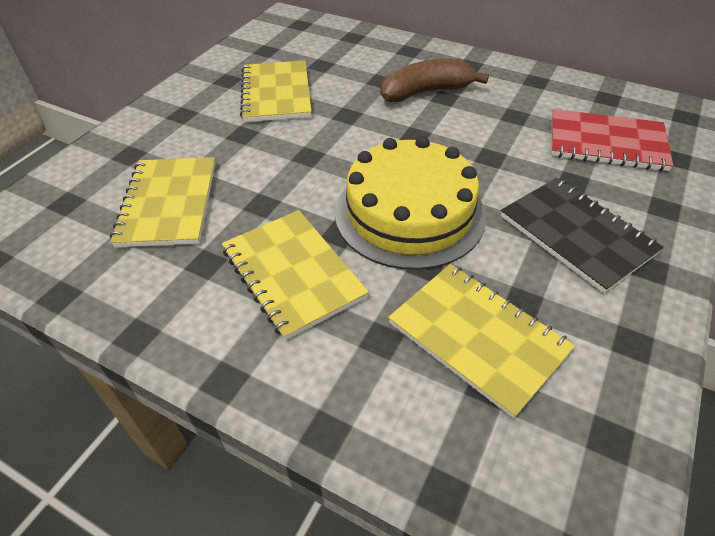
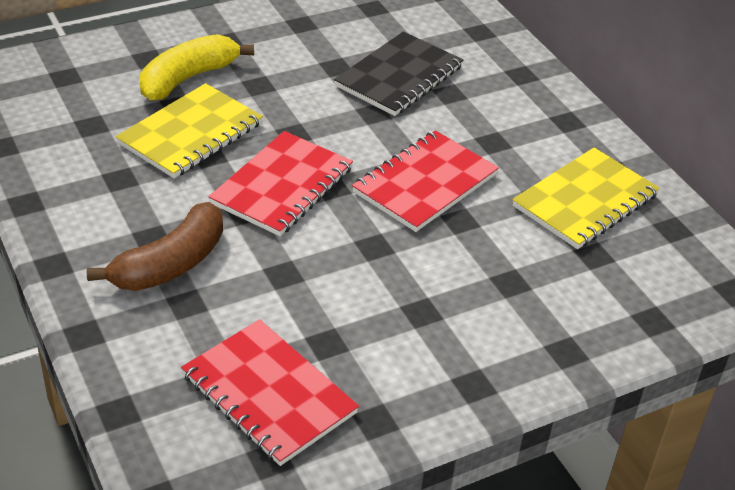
red notebook: [551,109,673,171] = 1 -> [181,319,359,466] [209,131,353,236] [352,130,499,232] = 3
yellow banana: none = 0 -> [140,34,254,101] = 1
yellow cake: [335,136,486,270] = 1 -> none = 0
yellow notebook: [110,157,215,248] [222,210,369,340] [240,60,312,122] [388,264,575,419] = 4 -> [116,83,263,178] [512,148,660,249] = 2

